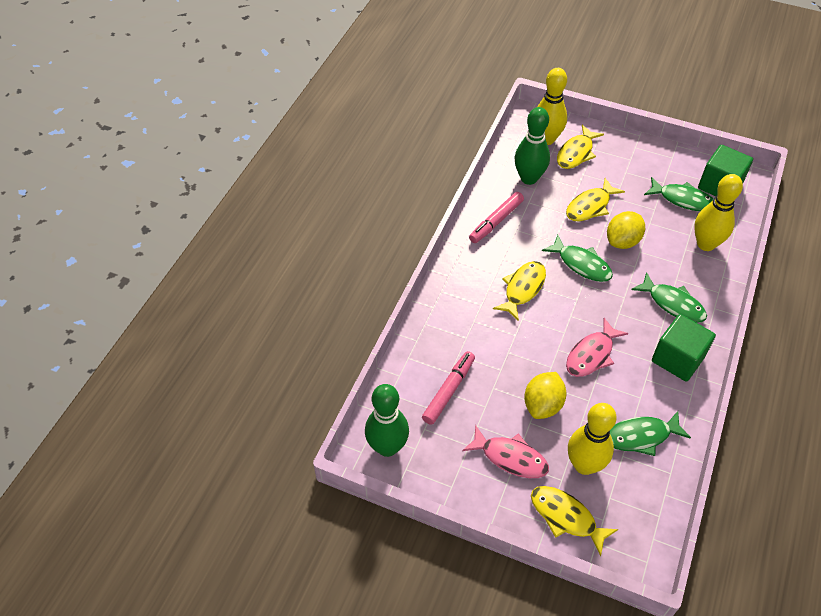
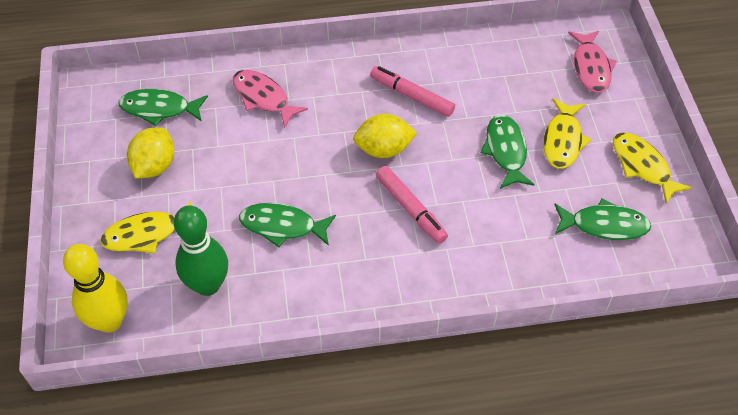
green bowling pin: [365,384,409,457] [514,107,550,185] = 2 -> [174,206,228,296] = 1
green cube: [652,314,716,381] [698,145,753,196] = 2 -> none = 0
yellow bowling pin: [537,68,567,145] [568,403,617,475] [694,174,743,251] = 3 -> [63,244,128,333] = 1
yellow fish: [493,261,546,321] [531,486,618,556] [557,125,604,169] [566,178,625,221] = 4 -> [100,202,191,254] [543,98,591,169] [613,132,692,204] = 3

